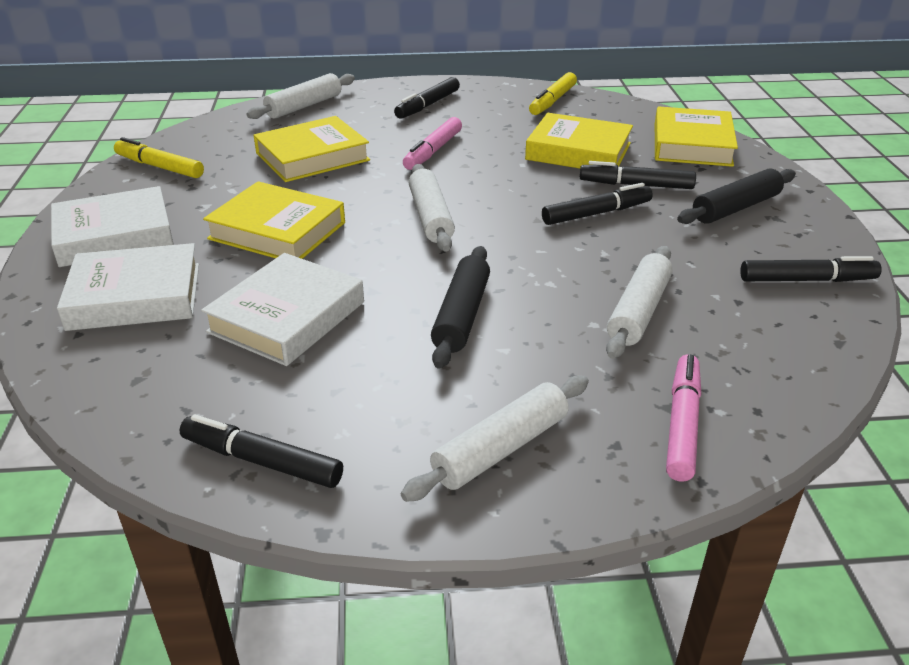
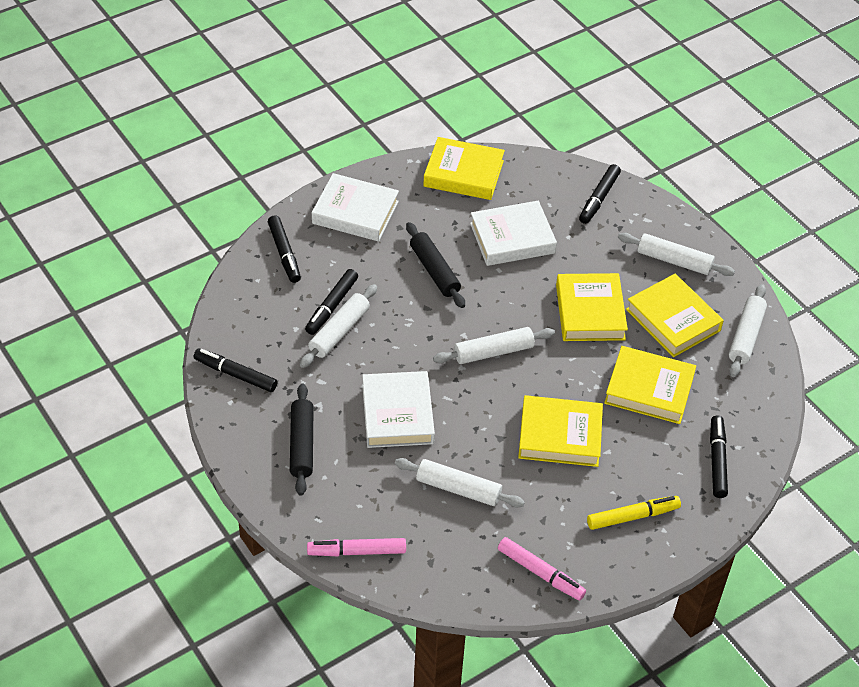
white rolling pin: [247,73,355,119] [401,375,589,502] [409,164,455,252] [606,246,673,359] = 4 -> [300,284,377,368] [395,458,525,507] [433,327,555,364] [618,233,735,276] [729,284,767,377] = 5
yellow book: [203,181,345,259] [253,116,370,182] [525,113,633,168] [655,107,738,167] = 4 -> [423,137,505,200] [518,395,603,467] [556,273,628,341] [604,346,696,424] [626,274,724,357] = 5
yellow marker: [114,137,204,178] [529,72,577,115] = 2 -> [587,496,681,530] = 1

